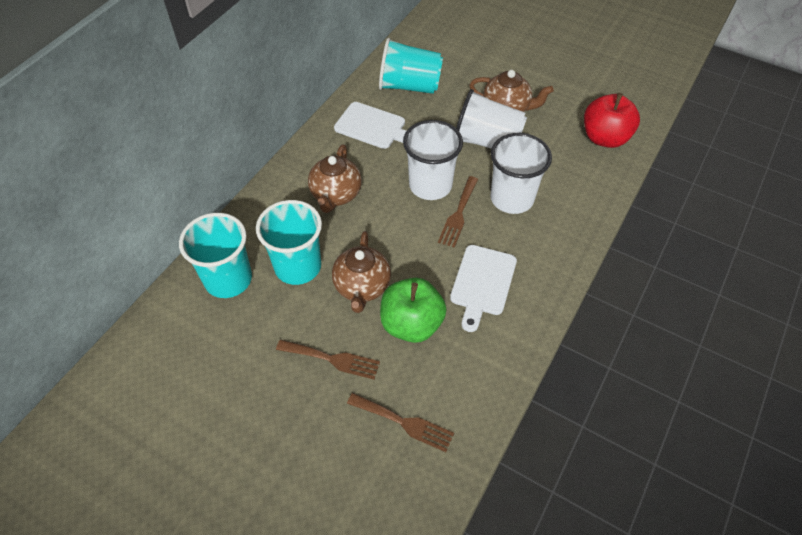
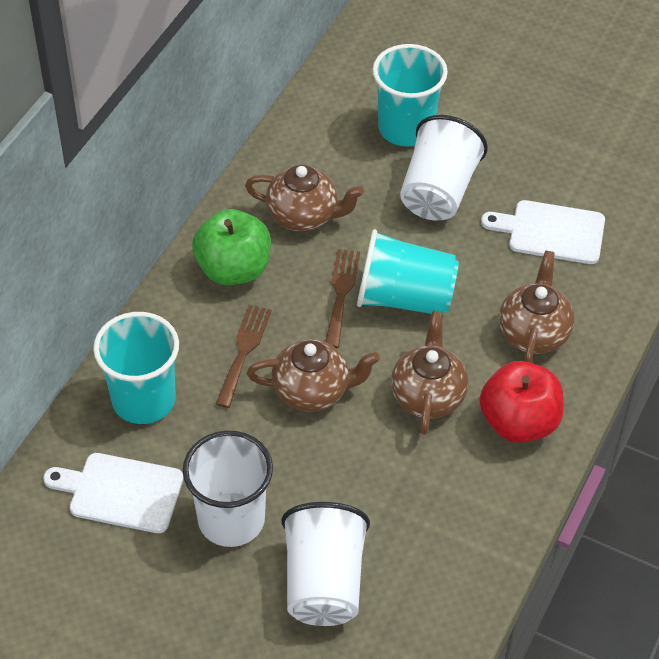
brown fork: [276,339,380,380] [347,393,454,452] [438,176,478,248] = 3 -> [216,305,272,408] [325,249,360,348] = 2
brown teapot: [308,145,362,213] [332,231,391,313] [469,70,554,112] = 3 -> [245,165,364,231] [247,339,380,412] [391,311,468,435] [499,250,575,363] = 4

